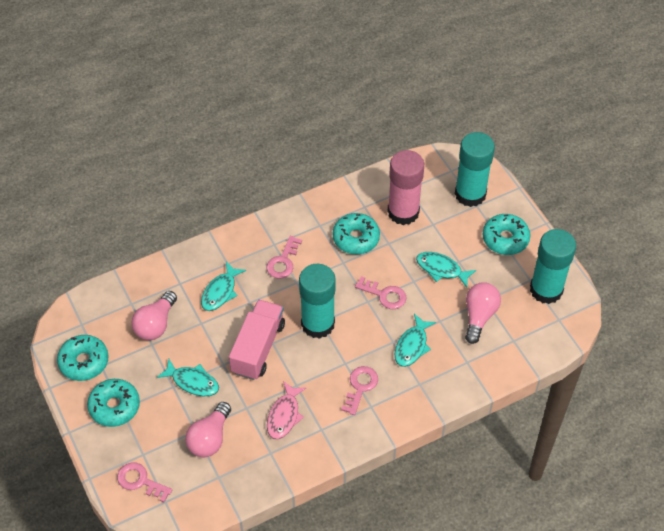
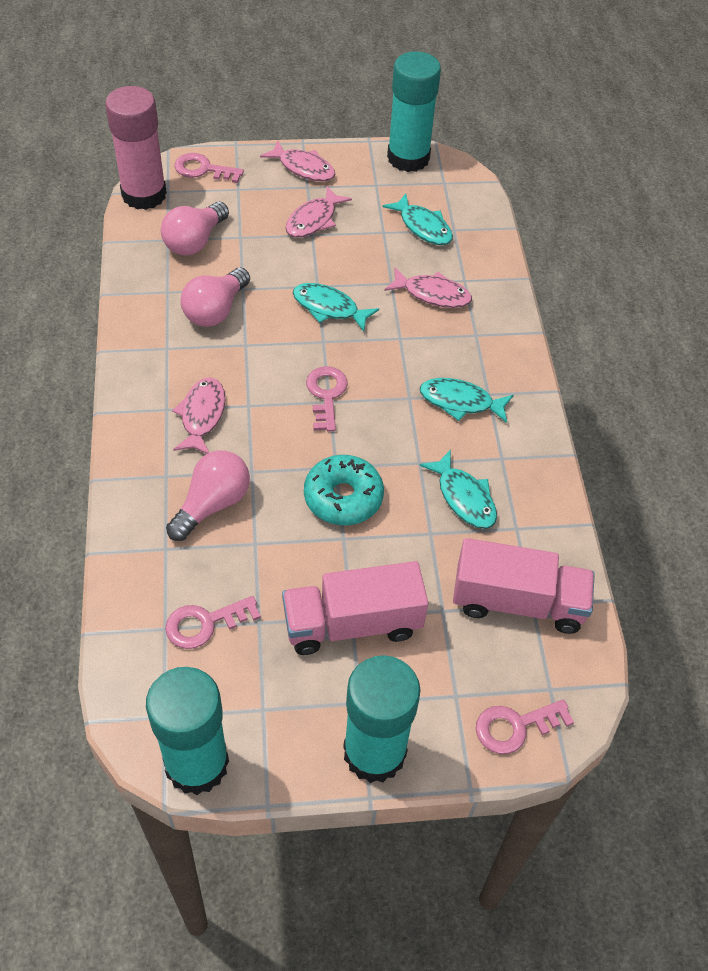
pink fish: [267,381,306,439] = 1 -> [172,377,225,454] [260,140,335,182] [285,186,352,238] [384,268,472,308] = 4
pink truck: [229,299,285,380] = 1 -> [282,561,428,655] [453,538,595,634] = 2
turquoise donut: [57,335,109,381] [87,379,140,427] [333,213,380,254] [483,214,530,255] = 4 -> [304,455,384,525] = 1

